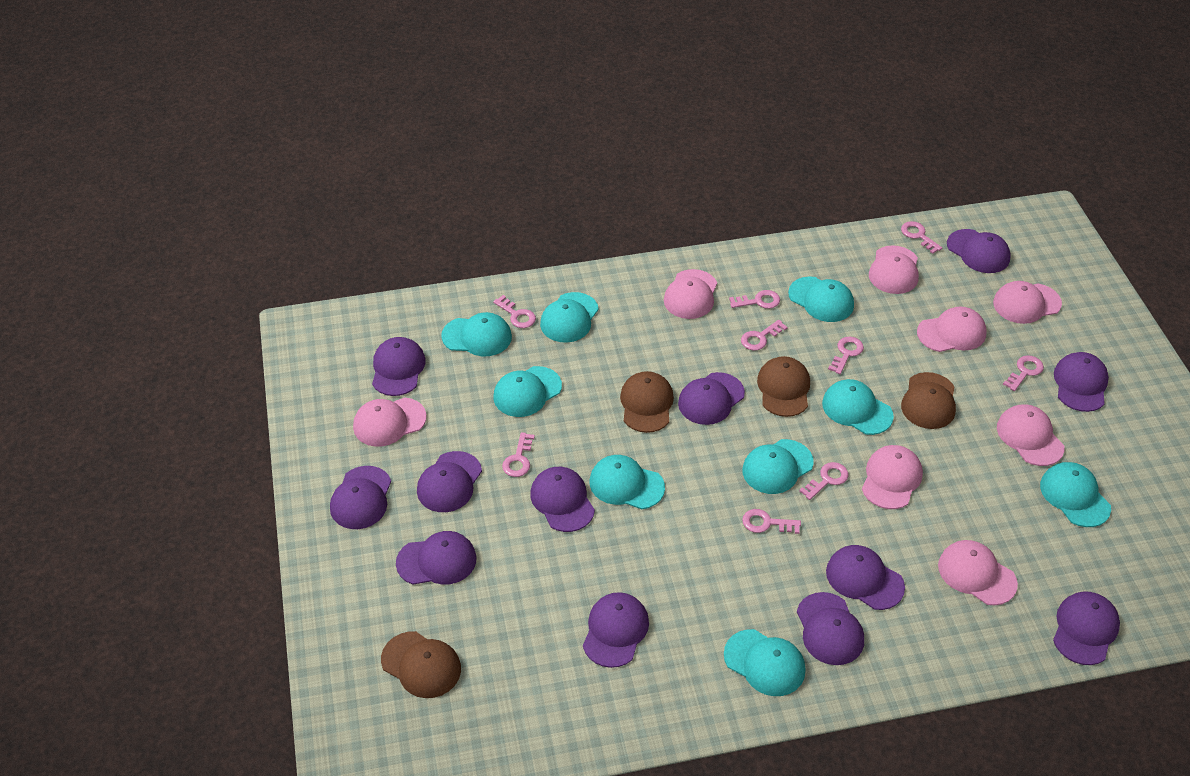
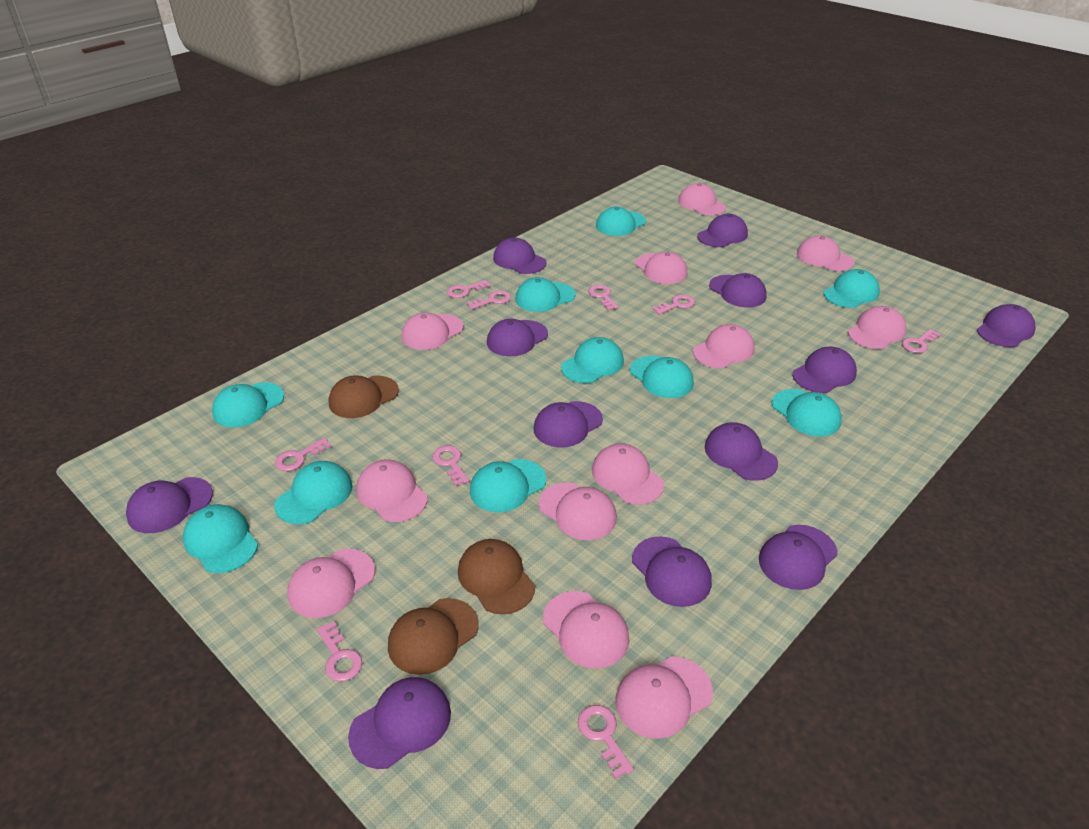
brown cap: [381,631,461,698] [620,371,674,433] [757,356,810,417] [901,372,956,429] = 4 -> [329,376,399,418] [388,598,479,675] [458,539,535,614] = 3
pink cap: [353,397,427,447] [664,269,717,319] [862,445,923,509] [869,245,919,294] [917,306,987,352] [938,540,1018,605] [993,281,1062,324] [997,404,1064,466] = 8 -> [287,549,375,618] [356,460,428,522] [402,312,463,350] [539,483,617,540] [543,591,630,669] [592,443,664,505] [615,656,713,739] [635,251,687,284] [678,183,726,216] [693,324,755,368] [797,235,855,271] [848,306,906,349] = 12
turquoise cap: [441,312,512,356] [493,366,562,417] [540,292,599,343] [590,455,665,509] [724,629,806,696] [742,439,814,494] [788,276,854,322] [822,379,894,435] [1040,462,1111,527] = 9 -> [183,504,258,573] [212,382,284,428] [274,461,352,524] [470,459,546,512] [515,277,575,312] [561,337,624,383] [596,207,646,236] [630,356,694,398] [772,389,842,436] [824,269,880,308] = 10

